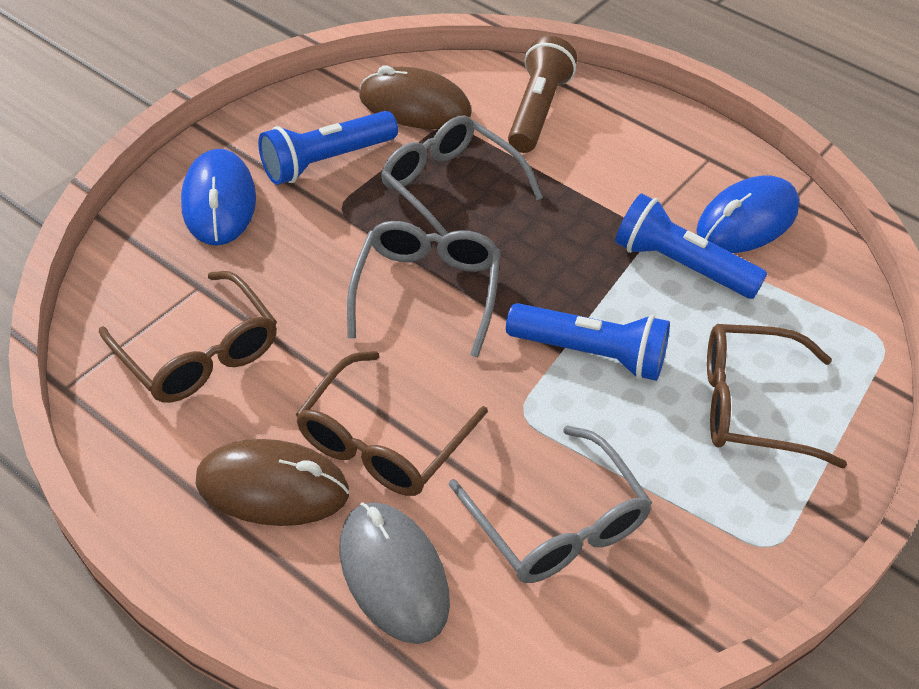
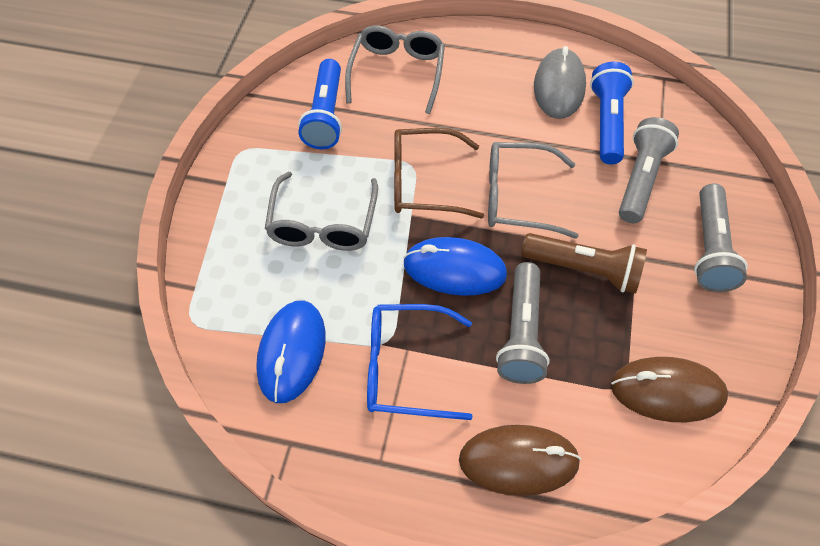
blue flashlight: [258,111,398,185] [506,303,670,381] [615,193,767,299] = 3 -> [298,59,342,149] [590,62,634,164] = 2
blue glasses: none = 0 -> [367,304,473,420] = 1
brown glasses: [99,271,277,403] [295,351,488,496] [707,324,847,468] = 3 -> [394,128,484,218] = 1
grey flashlight: none = 0 -> [496,262,550,384] [619,117,679,223] [694,183,748,292] = 3

